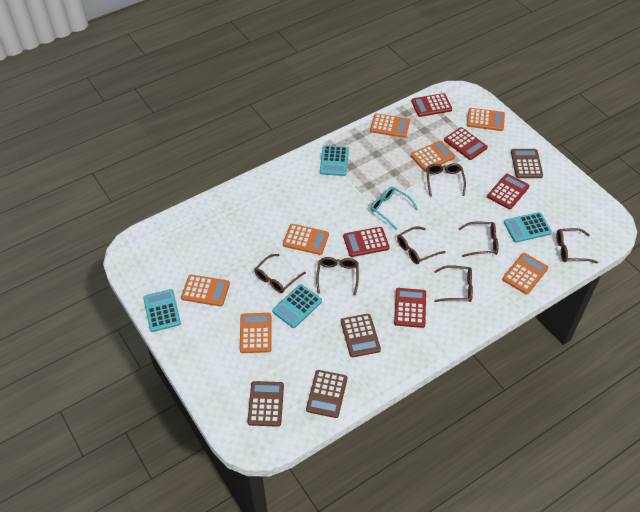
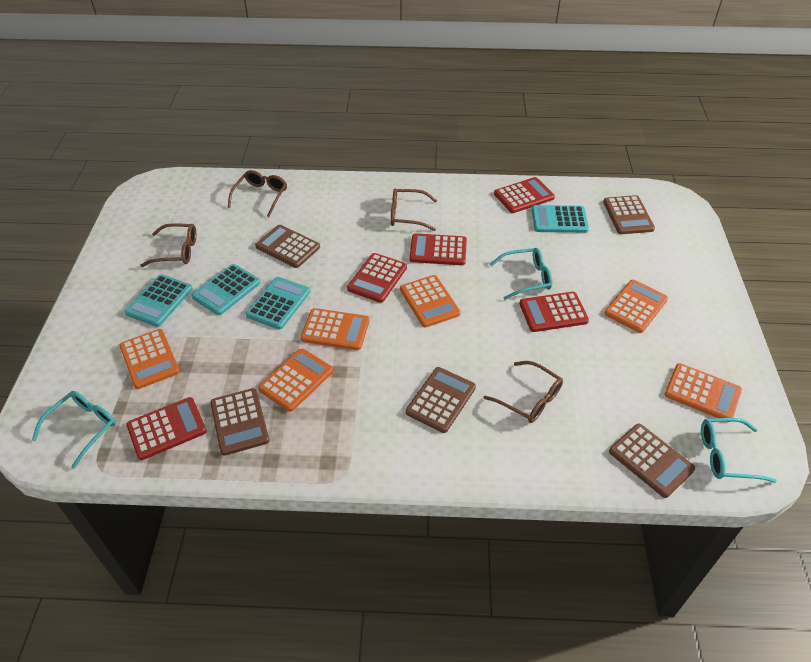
brown calculator: [247,381,284,427] [306,370,347,418] [341,314,381,357] [511,149,543,178] = 4 -> [210,388,270,456] [255,225,320,268] [406,367,476,433] [603,195,655,234] [609,424,695,498] = 5
brown glasses: [254,254,306,293] [316,257,359,296] [397,226,446,264] [426,163,466,197] [434,265,473,302] [458,222,499,257] [556,228,598,264] = 7 -> [140,223,197,267] [228,170,287,217] [391,188,437,231] [483,361,563,423] = 4
orange calculator: [181,275,230,306] [240,313,272,353] [283,224,329,255] [370,113,410,138] [411,141,455,171] [467,108,505,131] [502,253,548,294] = 7 -> [119,329,180,389] [258,348,333,412] [301,308,370,350] [400,275,461,327] [604,280,668,333] [665,363,742,422] = 6
turquoise glasses: [371,187,418,230] = 1 -> [32,391,116,469] [490,248,552,300] [701,418,777,483] = 3

